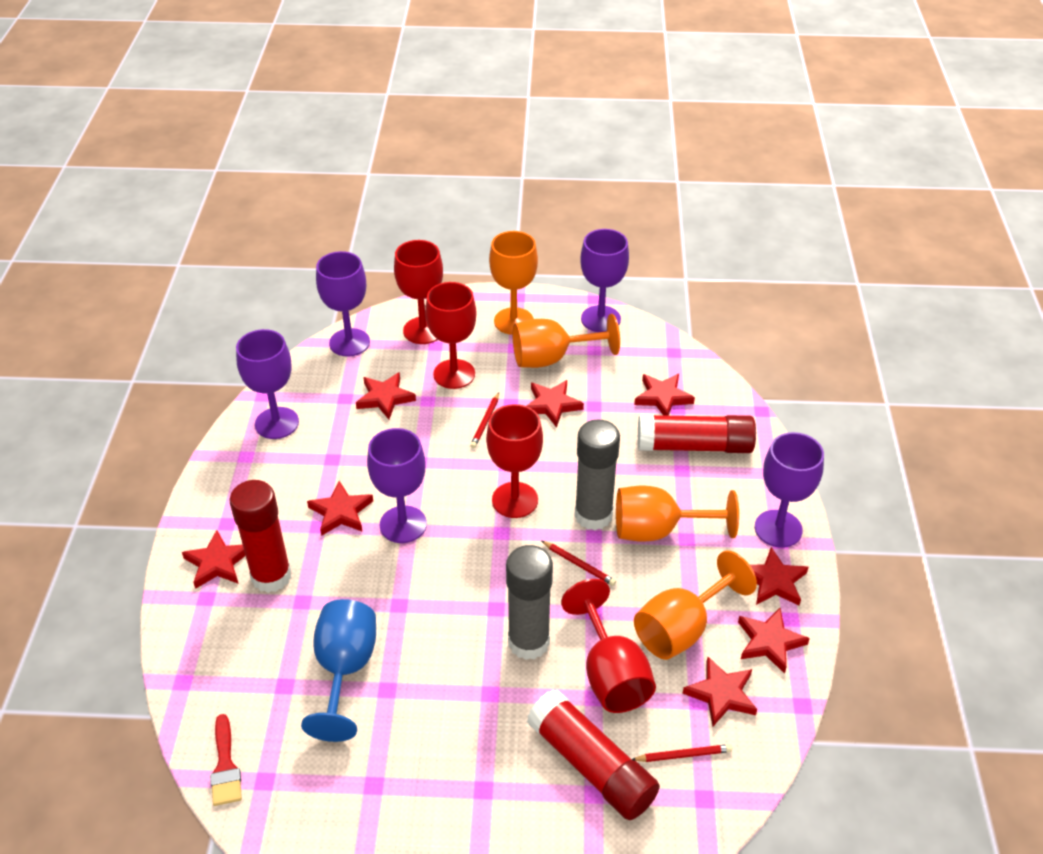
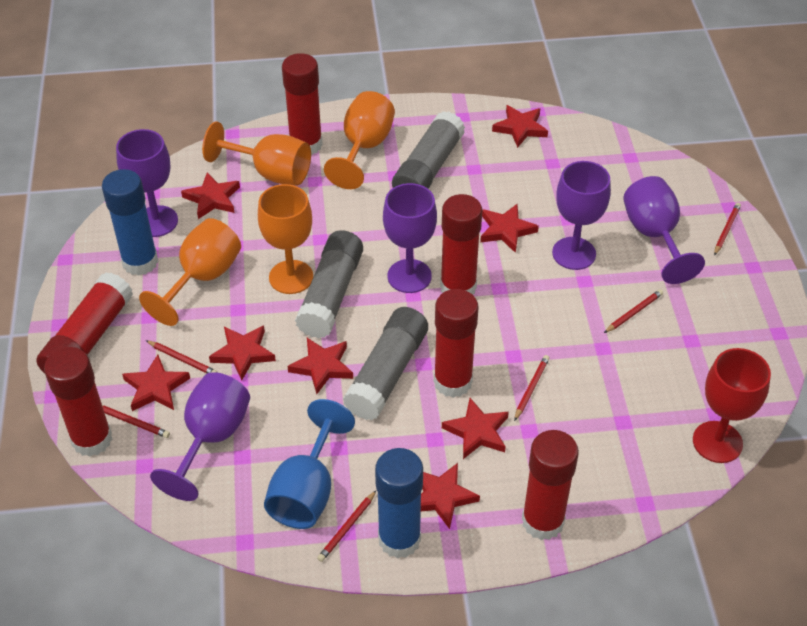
blue glue stick: none = 0 -> [102,169,158,276] [375,448,423,558] = 2
grey glue stick: [506,545,553,660] [574,419,620,530] = 2 -> [295,230,363,338] [343,307,428,420] [392,111,465,189] = 3
red brush: [210,714,242,806] = 1 -> none = 0
red glue stick: [229,480,291,593] [527,689,660,820] [638,414,756,453] = 3 -> [36,272,133,373] [44,347,112,457] [282,53,323,155] [434,289,478,398] [440,194,482,295] [522,430,579,540] = 6
red goblet: [394,240,443,344] [425,282,477,389] [486,404,543,518] [561,579,656,713] = 4 -> [693,348,771,463] = 1
red pencil: [470,392,499,448] [542,541,616,586] [632,744,732,762] = 3 -> [102,405,170,438] [146,340,218,373] [317,491,376,562] [514,355,550,421] [604,289,663,333] [714,203,741,256] = 6

